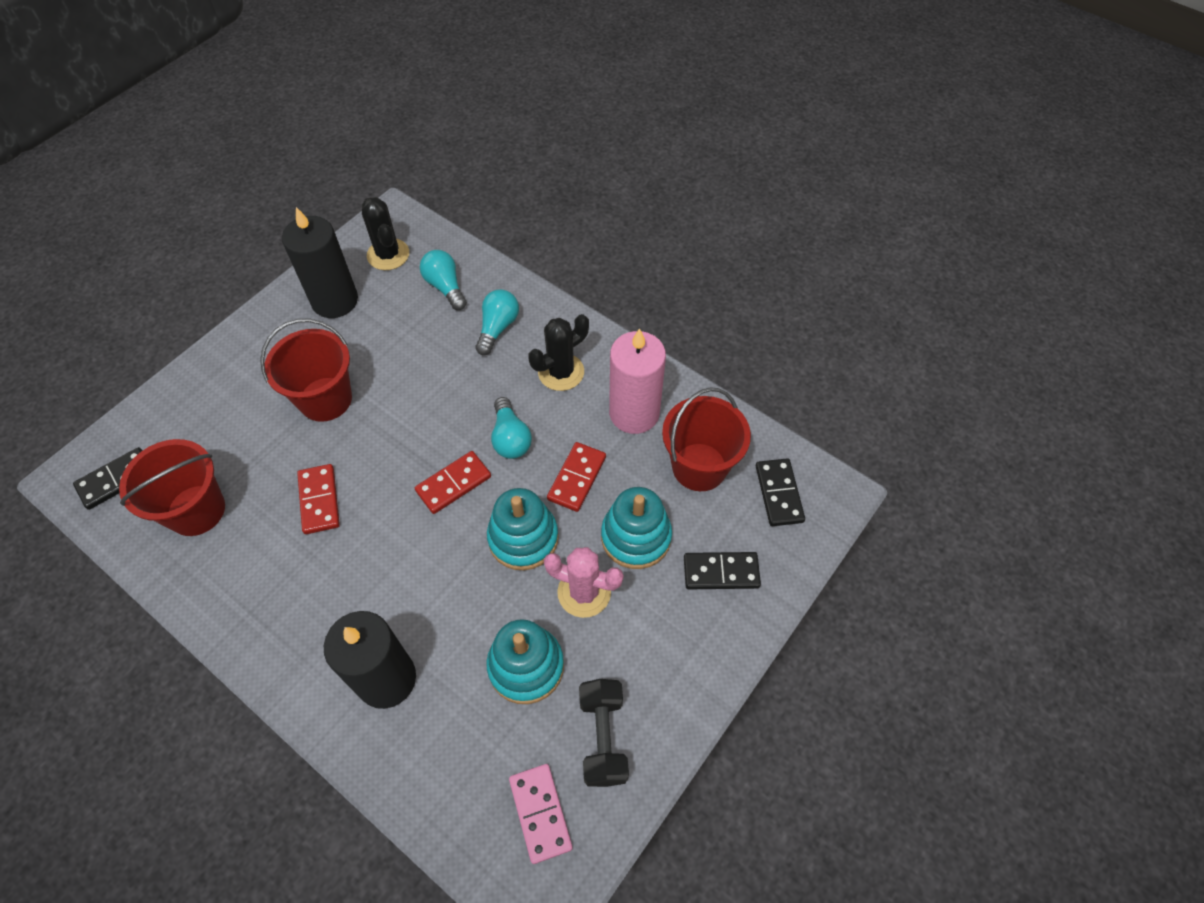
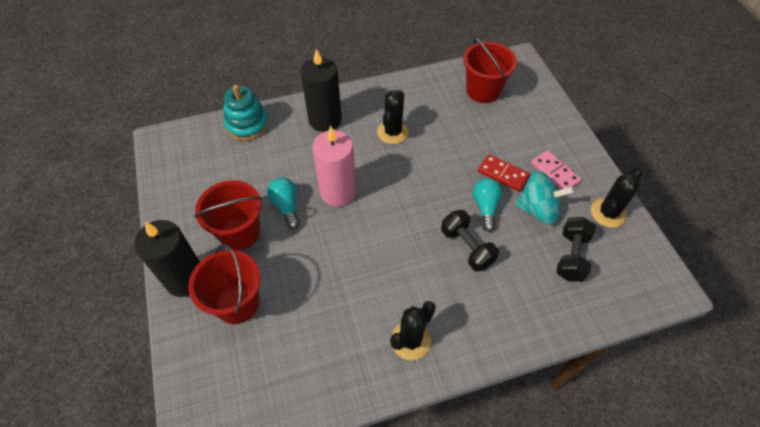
black cactus: [362,197,409,270] [528,314,589,391] = 2 -> [377,90,409,144] [390,301,436,360] [591,167,642,228] = 3
black domino: [73,447,143,510] [684,552,761,589] [756,458,805,526] = 3 -> none = 0
black dumbbell: [579,679,629,787] = 1 -> [441,210,499,272] [556,217,596,282] = 2
pink cactus: [544,547,624,618] = 1 -> none = 0
red domino: [297,464,340,534] [415,451,491,514] [547,442,606,512] = 3 -> [478,154,530,191] = 1
turquoise light bulb: [420,250,467,310] [476,289,519,355] [491,397,532,459] = 3 -> [267,177,300,229] [473,178,502,232] = 2
turquoise spinning top: none = 0 -> [515,171,574,225] = 1
turquoise stacking toy: [486,619,564,704] [487,488,559,570] [601,487,672,569] = 3 -> [224,85,269,141] = 1

